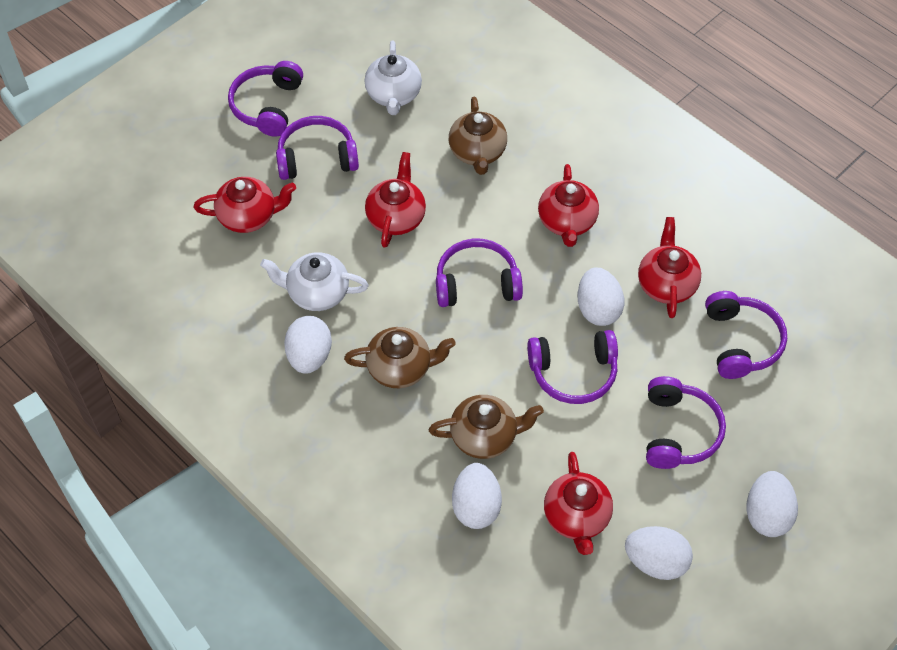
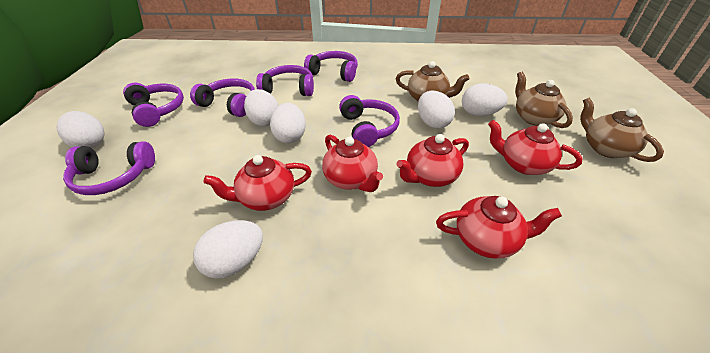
white egg: [284,316,332,374] [452,463,502,529] [578,267,624,326] [625,526,693,580] [746,471,798,537] = 5 -> [56,111,105,148] [193,220,263,279] [244,89,279,126] [270,103,306,143] [418,91,455,129] [462,83,508,116] = 6
white teapot: [260,252,369,311] [364,41,422,115] = 2 -> none = 0

